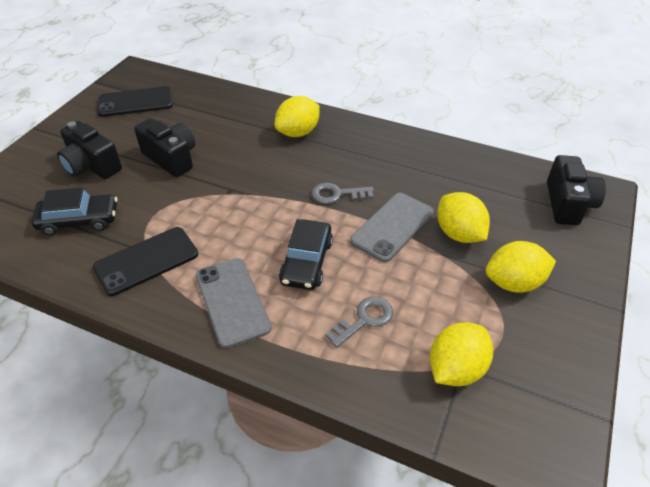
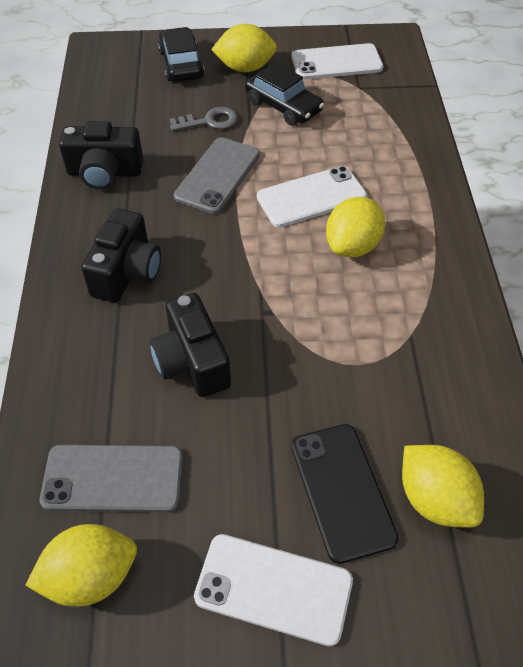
black phone: [93,227,198,296] [98,86,173,117] = 2 -> [291,424,399,564] = 1
grey key: [312,183,374,204] [325,297,393,348] = 2 -> [170,107,238,131] = 1
white phone: none = 0 -> [194,534,353,646] [257,166,367,228] [291,43,383,80] = 3

